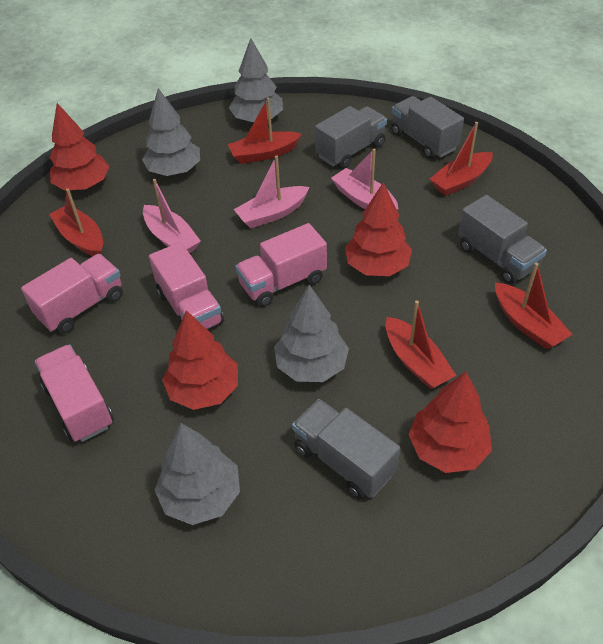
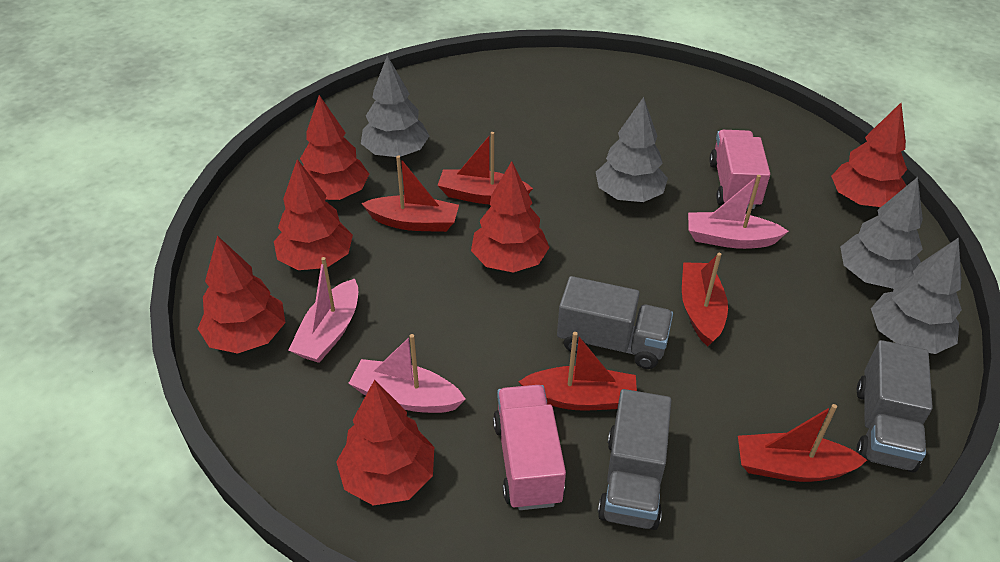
grey truck: [292,399,400,499] [315,106,387,169] [391,96,464,159] [458,195,547,284] = 4 -> [557,276,673,369] [598,389,671,530] [856,340,933,472] = 3
pink truck: [21,254,123,334] [35,344,113,442] [149,242,224,329] [235,223,327,307] = 4 -> [493,385,566,510] [709,130,770,209] = 2
red tree: [50,103,110,191] [162,310,238,410] [345,182,412,276] [408,372,492,473] = 4 -> [198,236,285,354] [274,159,353,270] [300,95,369,200] [336,380,434,506] [471,161,550,272] [831,103,907,207] = 6

